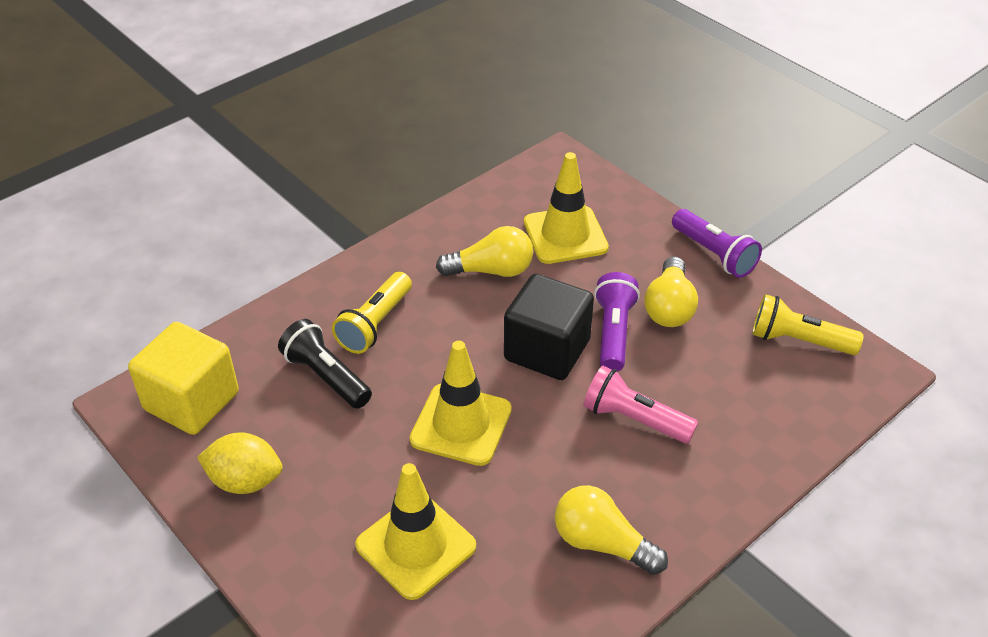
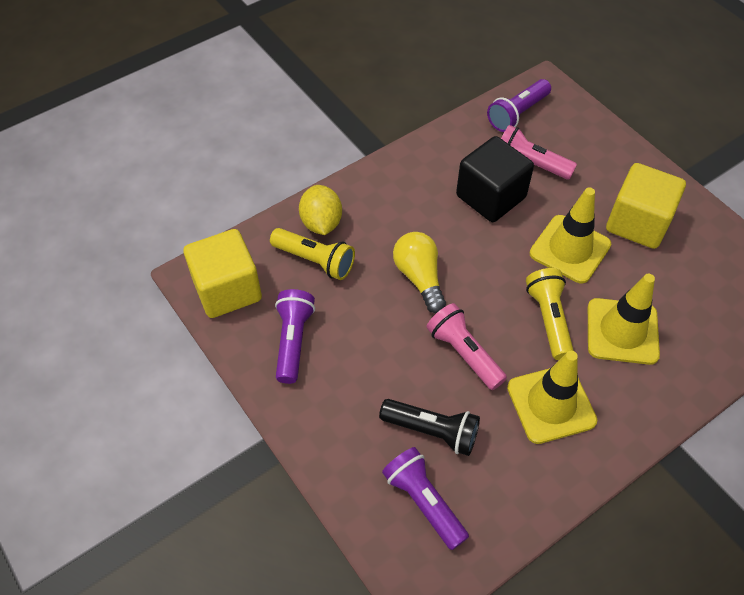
pink flashlight: [583,366,698,443] = 1 -> [426,303,507,390] [501,125,577,180] = 2
purple flashlight: [594,272,640,372] [672,209,762,278] = 2 -> [275,289,315,384] [382,447,469,550] [487,79,551,132] = 3
yellow cube: [128,322,239,435] = 1 -> [183,229,262,318] [606,163,686,249] = 2
yellow light bulb: [436,226,533,277] [555,485,668,575] [645,256,698,327] = 3 -> [393,232,446,313] = 1

